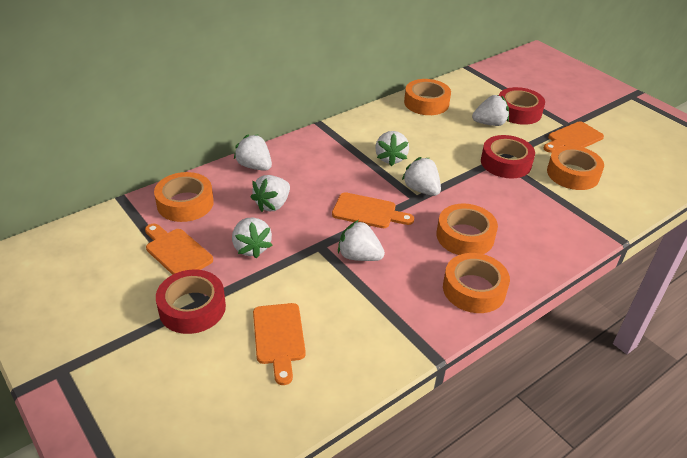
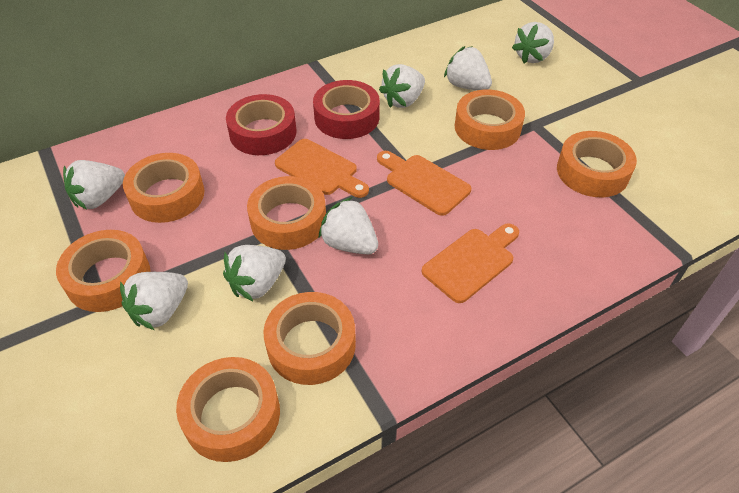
orange cutting board: [145,224,213,275] [253,303,306,385] [332,192,414,228] [544,121,604,153] = 4 -> [275,139,369,198] [377,151,471,216] [422,223,519,303] = 3
orange tape: [154,172,214,222] [404,79,451,115] [436,204,498,255] [443,253,510,313] [547,146,604,190] = 5 -> [56,230,150,312] [123,153,204,223] [176,357,280,462] [247,176,326,250] [263,292,356,385] [455,90,525,150] [557,131,637,197] = 7
red tape: [156,270,226,334] [481,135,535,178] [499,87,545,125] = 3 -> [226,94,296,155] [313,80,380,139] = 2

